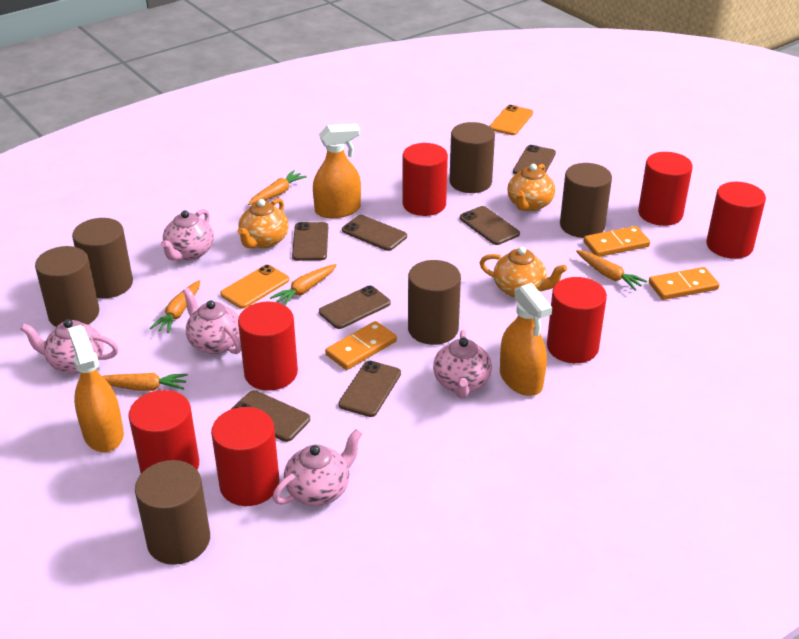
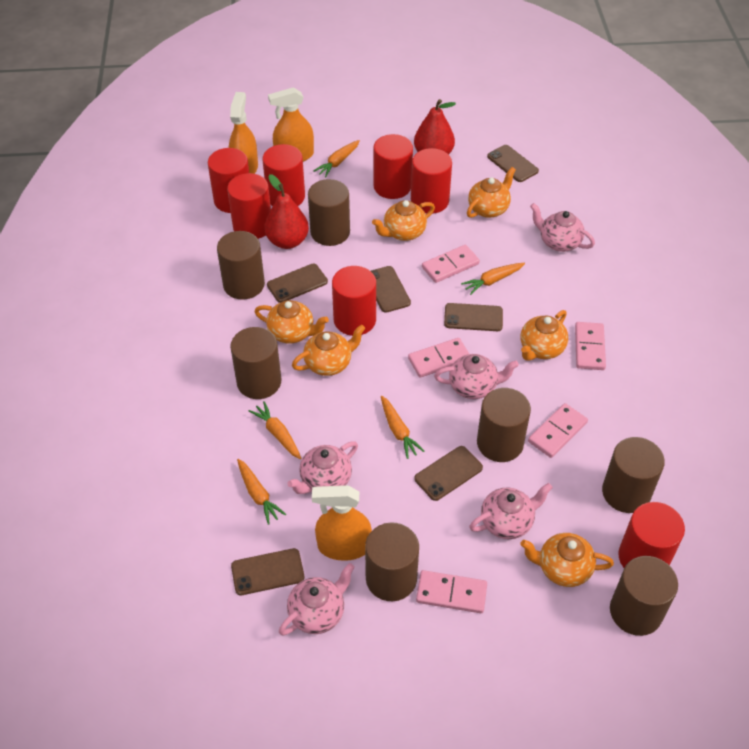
brown cylinder: [35,246,99,327] [72,218,133,298] [135,460,210,565] [408,260,461,345] [449,122,495,193] [560,163,612,238] = 6 -> [217,231,265,300] [230,327,281,399] [308,179,350,246] [365,523,419,601] [477,388,531,462] [602,437,665,513] [610,556,678,636] = 7
brown phone: [230,390,310,442] [292,222,328,261] [319,285,391,329] [338,361,401,417] [342,215,407,251] [460,206,520,245] [513,145,556,174] = 7 -> [231,548,304,595] [267,264,328,303] [371,266,411,313] [414,446,483,501] [444,303,503,331] [487,145,539,182] = 6
orange domino: [325,321,397,370] [584,226,650,257] [649,267,719,300] = 3 -> none = 0
orange phone: [220,265,289,309] [490,105,533,135] = 2 -> none = 0
orange teapot: [238,198,289,248] [480,247,567,298] [508,164,555,211] = 3 -> [254,300,329,344] [292,324,365,376] [372,200,435,241] [467,167,516,218] [520,310,568,361] [521,533,614,587] = 6
pink domino: none = 0 -> [408,338,469,377] [416,570,487,613] [422,245,480,283] [528,403,588,458] [575,322,606,370] = 5
red pear: none = 0 -> [264,174,309,249] [414,99,456,155] = 2

